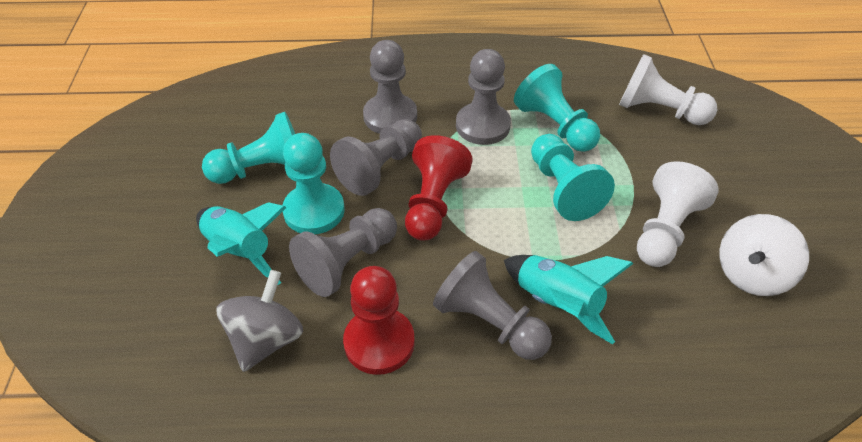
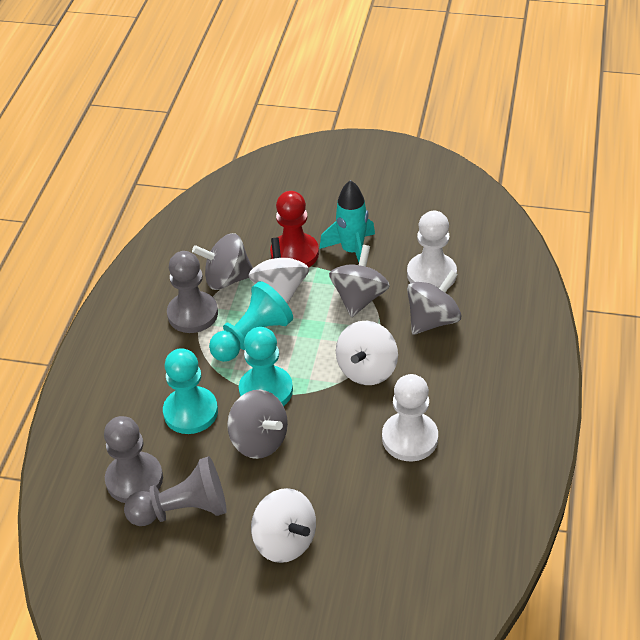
grey pawn: [289,208,397,297] [330,119,422,196] [363,40,417,134] [433,251,552,360] [456,49,511,145] = 5 -> [104,416,163,503] [124,456,227,526] [167,251,218,333] = 3
grey spinning top: [216,270,303,372] = 1 -> [192,233,253,290] [227,390,288,459] [329,245,390,317] [407,270,462,335] = 4
red pawn: [343,266,415,375] [405,135,472,240] = 2 -> [270,191,319,268] = 1
turquoise pawn: [202,112,295,184] [283,133,345,234] [514,64,600,152] [531,134,615,221] = 4 -> [163,348,218,434] [209,281,293,362] [239,327,293,406] = 3
turquoise rocket: [196,202,287,285] [504,255,634,344] = 2 -> [319,180,375,262] = 1
white spinning top: [719,214,809,296] = 1 -> [248,238,309,304] [251,488,316,563] [336,321,398,385] = 3

